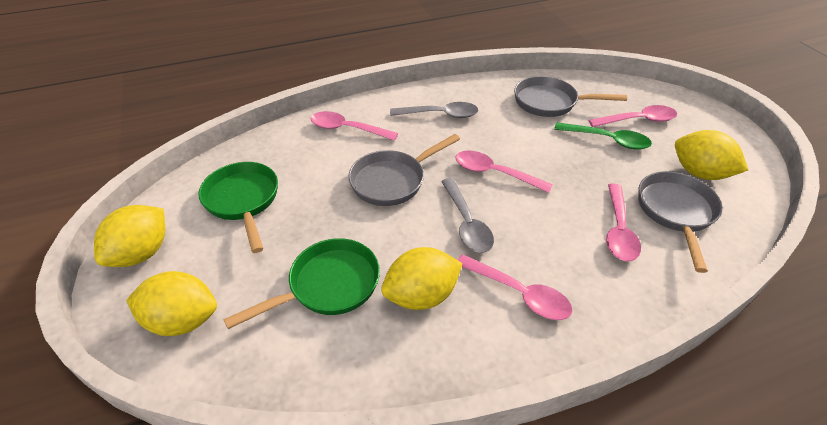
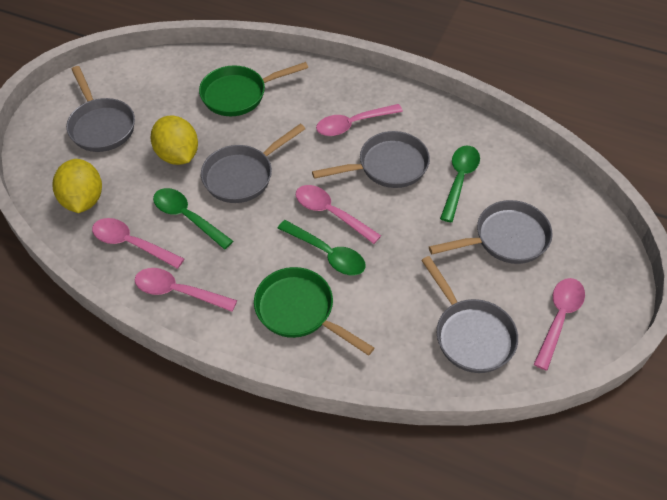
green spoon: [554,122,652,149] = 1 -> [153,188,233,249] [278,220,365,275] [440,145,480,222] = 3
grey pan: [348,134,460,206] [514,76,627,117] [638,171,723,273] = 3 -> [66,66,135,152] [201,124,305,203] [312,131,430,188] [421,256,518,373] [429,200,553,264] = 5
grey spoon: [390,102,479,118] [441,178,494,253] = 2 -> none = 0
yellow lemon: [94,205,165,267] [126,271,217,336] [381,247,462,310] [675,130,748,180] = 4 -> [53,159,102,213] [151,116,198,165] = 2

